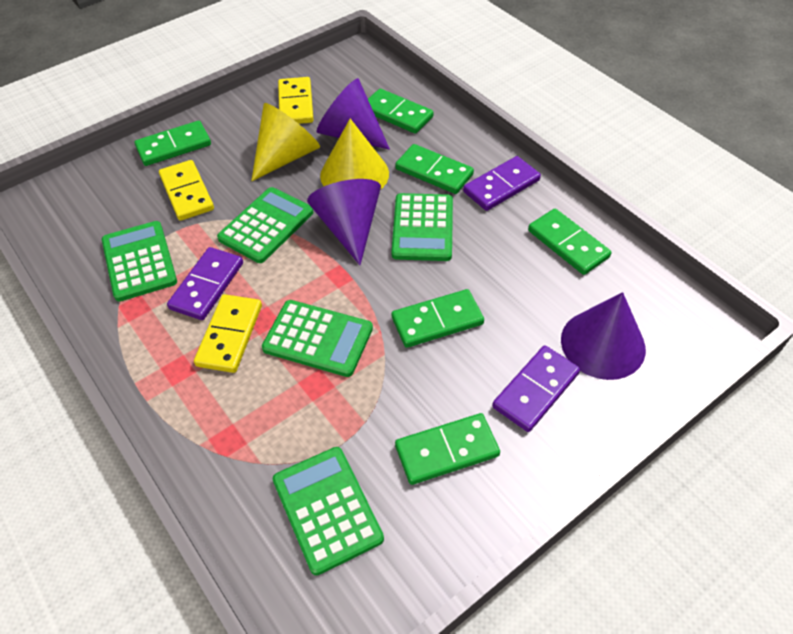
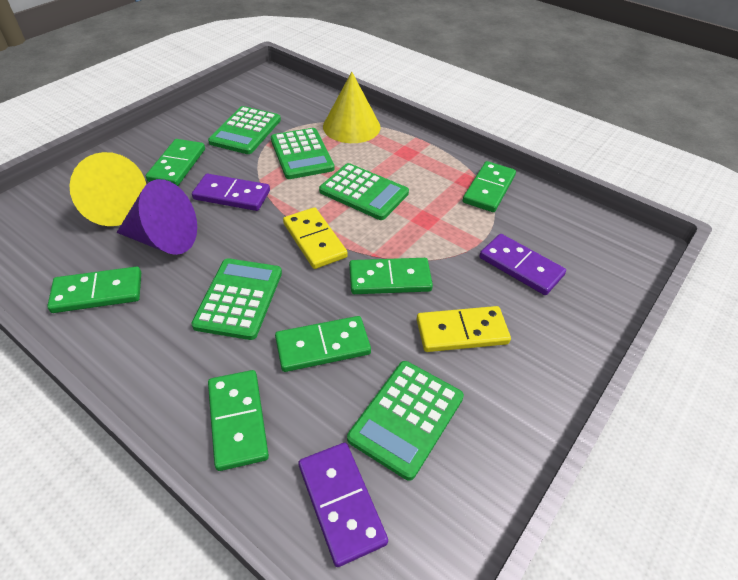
purple cone: [307,179,381,265] [317,78,390,150] [561,292,646,380] = 3 -> [116,179,197,255] = 1
yellow domino: [159,160,214,221] [194,294,262,373] [278,77,314,124] = 3 -> [283,207,348,269] [416,306,511,352] = 2

